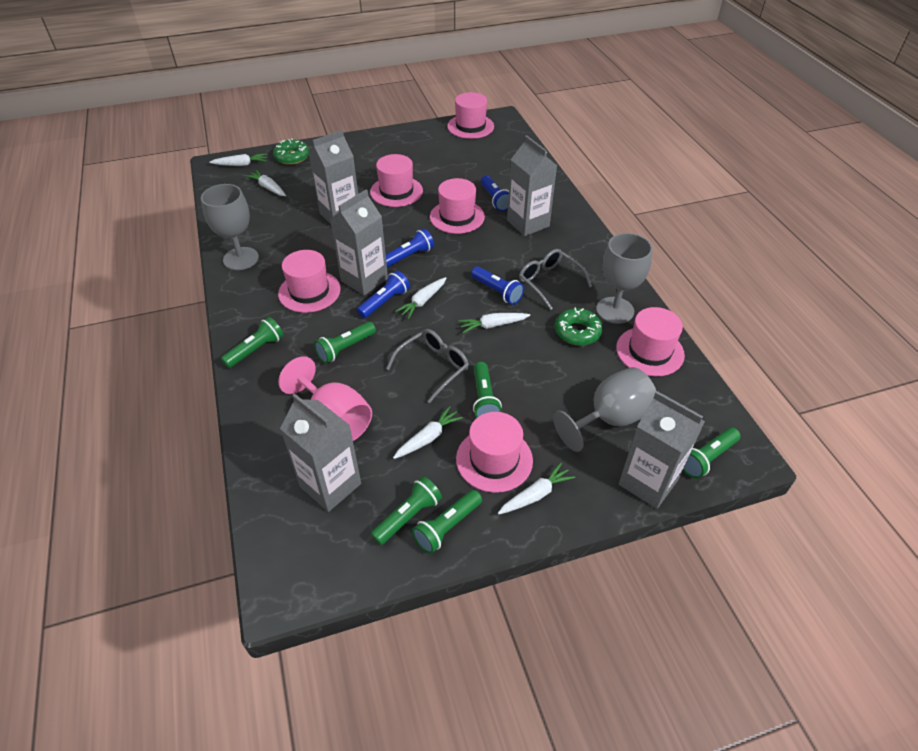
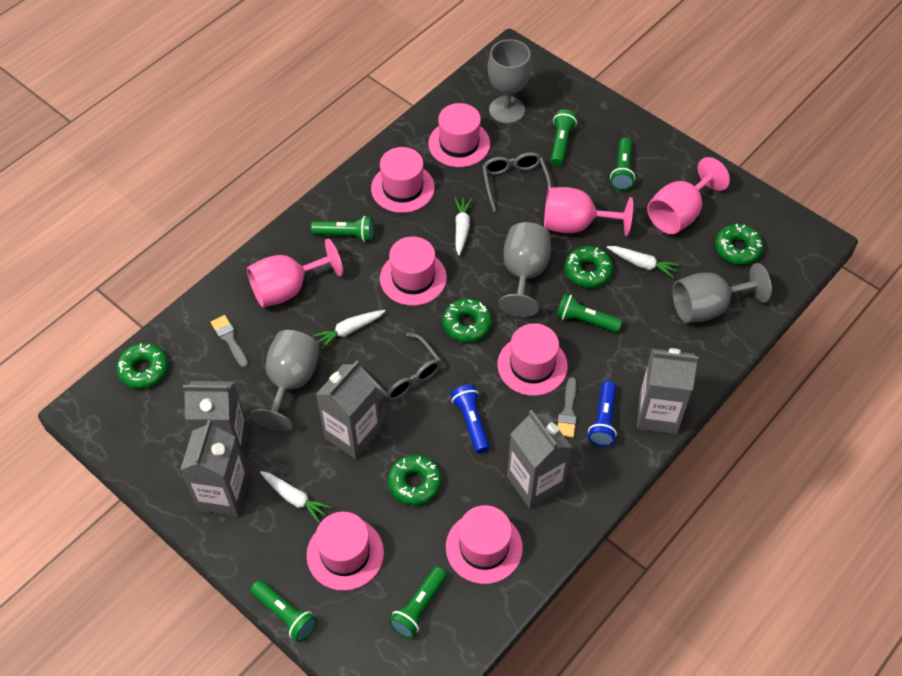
blue flashlight: [357,270,410,318] [386,228,434,268] [471,266,524,305] [481,175,509,211] = 4 -> [451,385,490,453] [588,381,617,446] = 2
green donut: [273,138,309,165] [555,307,603,346] = 2 -> [116,343,168,389] [388,455,442,505] [442,298,492,342] [565,246,613,288] [715,224,763,265] = 5
grey brush: none = 0 -> [211,315,248,368] [558,377,577,438] = 2
grey goblet: [201,184,259,270] [553,367,656,452] [596,233,653,324] = 3 -> [250,330,320,431] [488,39,532,124] [498,222,551,317] [673,263,772,323] = 4
pink goblet: [278,356,372,441] = 1 -> [247,239,343,307] [544,187,633,236] [647,157,730,234] = 3
white carrot: [209,154,267,166] [245,170,286,196] [393,406,463,459] [395,277,446,319] [458,313,530,333] [498,462,575,514] = 6 -> [260,471,332,523] [313,310,385,350] [454,197,472,256] [607,246,679,278] = 4

